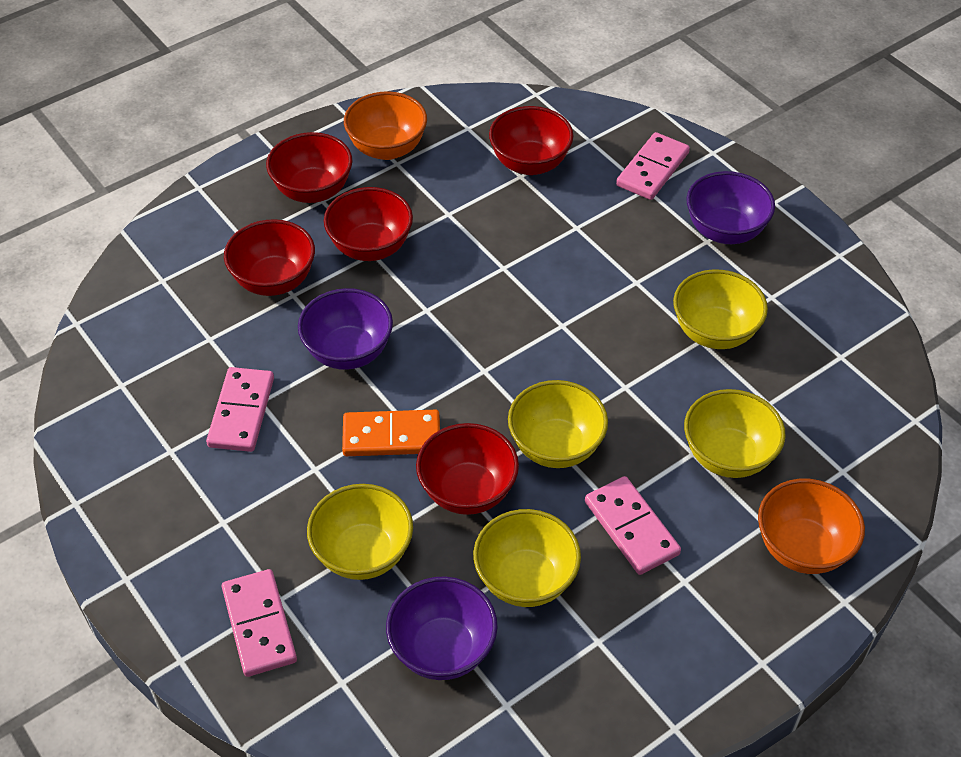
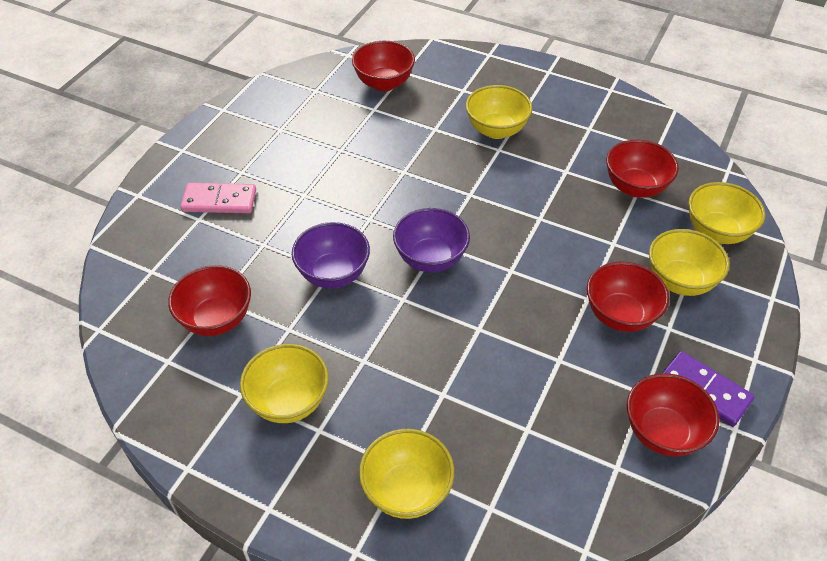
orange bowl: [344,91,427,160] [758,479,865,574] = 2 -> none = 0
orange domino: [342,410,440,456] = 1 -> none = 0
pink domino: [206,367,274,452] [222,569,297,677] [585,476,681,575] [616,132,690,200] = 4 -> [181,183,256,213] = 1
purple bowl: [298,288,393,370] [386,576,498,680] [686,171,775,244] = 3 -> [292,222,370,288] [393,208,470,273] = 2
purple domino: none = 0 -> [662,351,755,427] = 1

